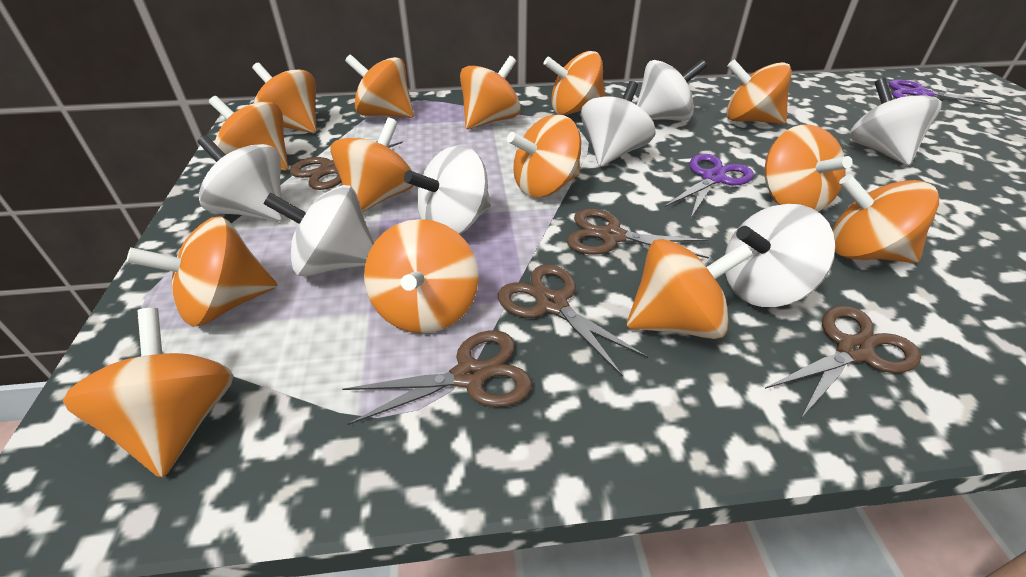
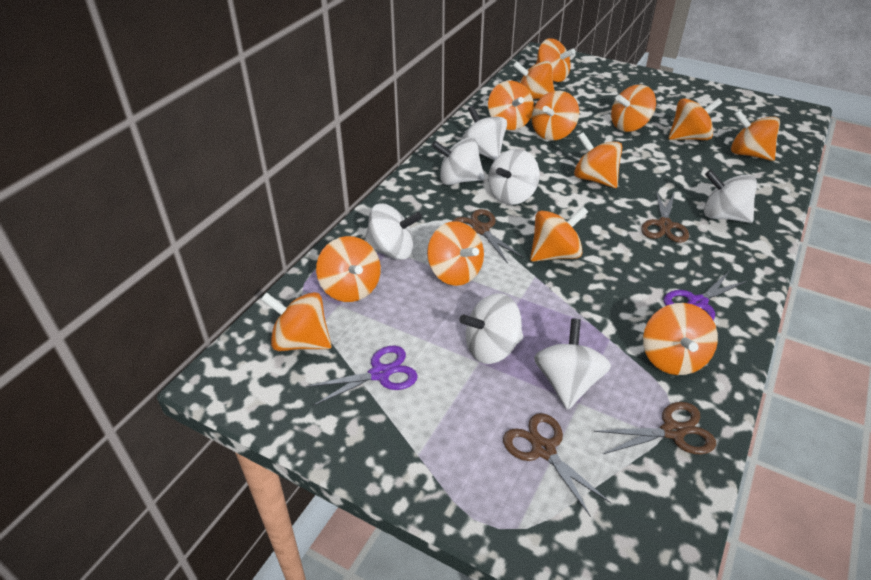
brown scissors: [290,141,402,190] [342,330,532,425] [498,264,648,377] [567,209,709,259] [765,306,921,418] = 5 -> [452,209,524,264] [503,413,611,517] [594,402,716,454] [641,191,689,243] = 4
orange spinning top: [63,308,234,478] [127,216,277,327] [209,96,288,171] [252,62,317,133] [330,118,414,212] [345,54,414,118] [364,219,479,333] [460,56,521,129] [507,115,581,197] [543,51,605,115] [627,239,753,339] [726,59,792,124] [765,125,853,212] [832,174,939,263] = 14 -> [261,292,332,351] [316,236,381,302] [427,221,484,286] [488,81,534,130] [513,61,554,99] [530,207,588,262] [532,91,579,140] [536,38,576,82] [574,132,622,188] [611,85,656,132] [643,303,718,375] [669,98,722,140] [731,110,780,161] = 13

